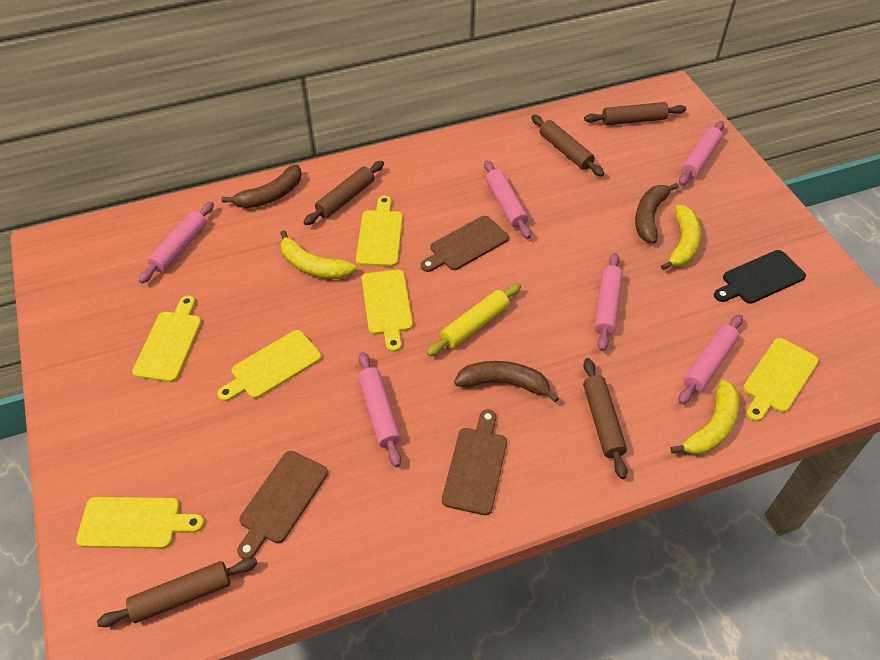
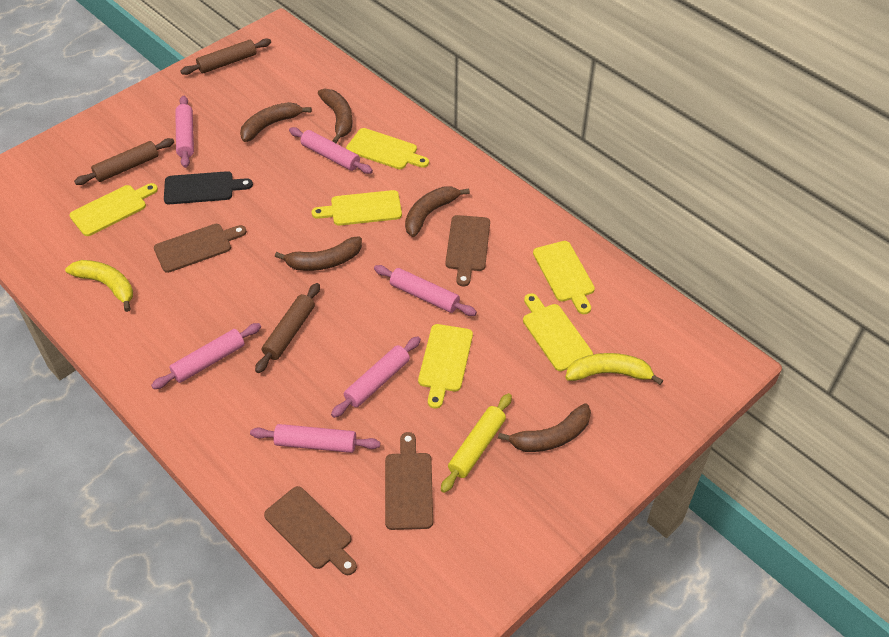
brown banana: [222,164,302,208] [454,361,559,402] [635,183,679,244] = 3 -> [240,102,311,142] [275,236,362,271] [318,89,352,143] [405,186,470,237] [498,403,591,452] = 5
brown cutting board: [237,451,328,559] [421,216,509,272] [442,409,507,515] = 3 -> [154,224,247,273] [264,486,357,575] [385,432,433,530] [445,215,490,287] = 4
brown rolling pin: [97,558,258,627] [303,161,384,225] [531,115,604,177] [583,358,628,479] [584,102,686,125] = 5 -> [74,138,174,185] [181,38,271,75] [255,283,320,373] = 3
yellow banana: [280,230,356,279] [661,205,701,270] [670,380,740,455] = 3 -> [65,260,133,312] [565,353,663,385] = 2

